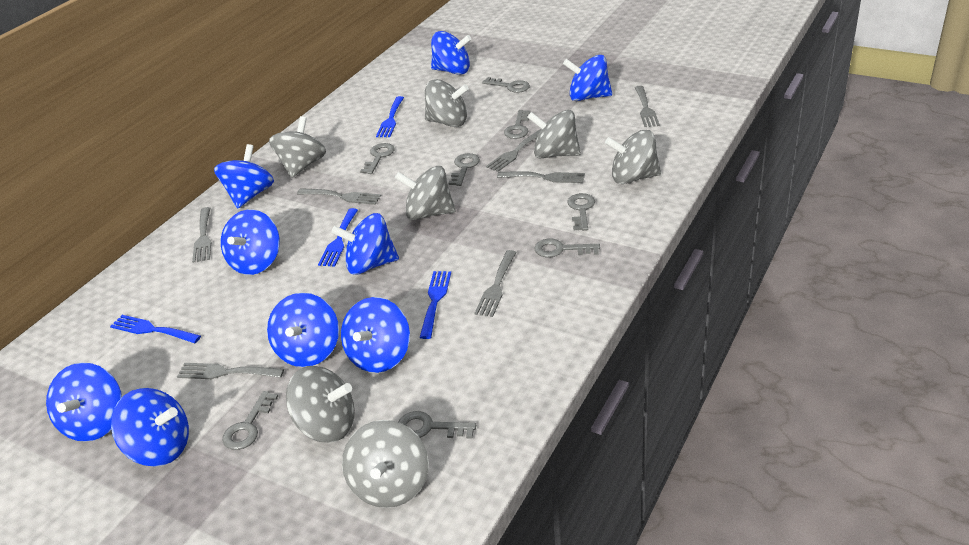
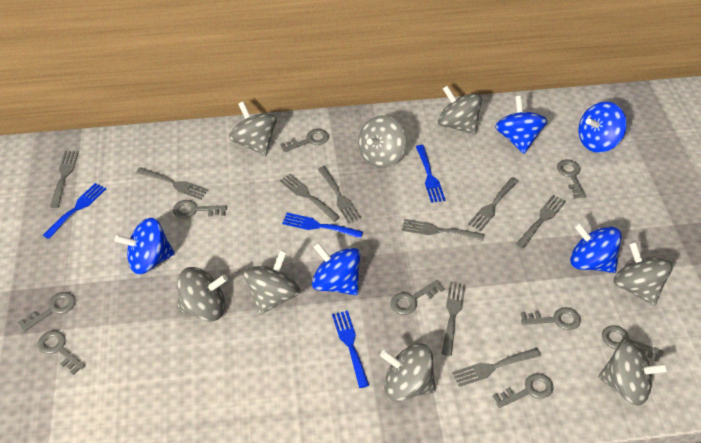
blue spinning top: [46,363,122,442] [111,388,189,467] [214,144,274,208] [221,209,280,275] [267,293,339,367] [331,213,399,275] [341,297,410,373] [431,31,471,75] [563,55,612,101] = 9 -> [115,218,175,275] [312,242,360,295] [495,96,547,154] [570,222,622,273] [579,102,627,153] = 5
grey fork: [177,363,284,379] [192,207,211,263] [297,188,381,205] [474,250,517,317] [486,129,541,172] [497,171,585,183] [635,86,660,127] = 7 -> [50,151,79,208] [136,167,208,200] [279,173,340,222] [318,166,362,223] [402,219,484,241] [441,282,466,356] [452,348,541,387] [468,177,519,231] [516,194,566,249] = 9
grey key: [222,391,278,450] [360,143,395,174] [399,411,476,439] [448,153,480,186] [482,77,530,93] [504,110,530,139] [534,238,600,258] [567,193,595,231] = 8 -> [18,292,76,332] [38,331,85,375] [173,200,227,219] [280,129,329,152] [390,280,444,315] [493,373,554,408] [521,307,581,330] [557,160,586,198] [602,325,663,362] = 9
grey spinning top: [269,116,326,178] [286,366,355,443] [342,420,429,508] [395,166,456,220] [425,79,469,127] [527,110,581,158] [605,130,661,184] = 7 -> [177,267,228,321] [229,101,277,156] [244,250,300,315] [358,115,406,168] [380,344,436,401] [438,86,482,135] [598,340,669,405] [613,242,673,306] = 8

